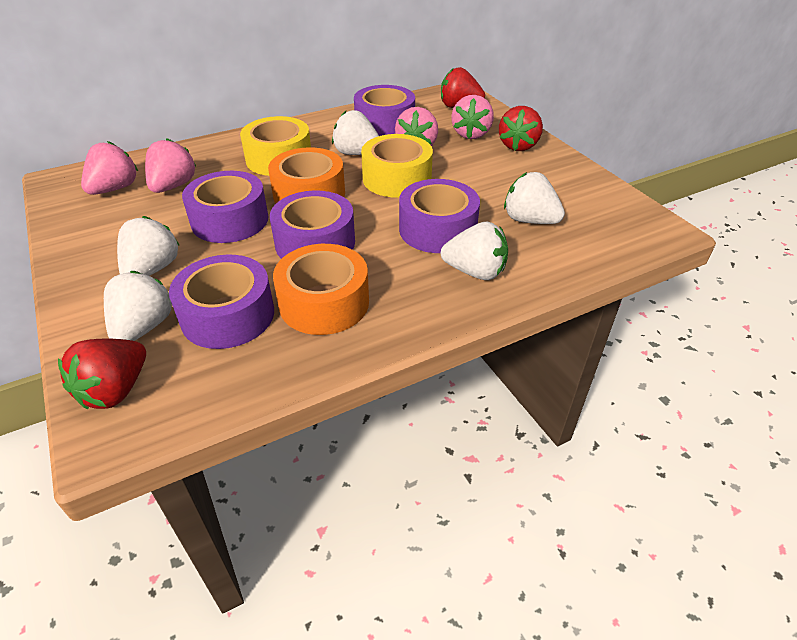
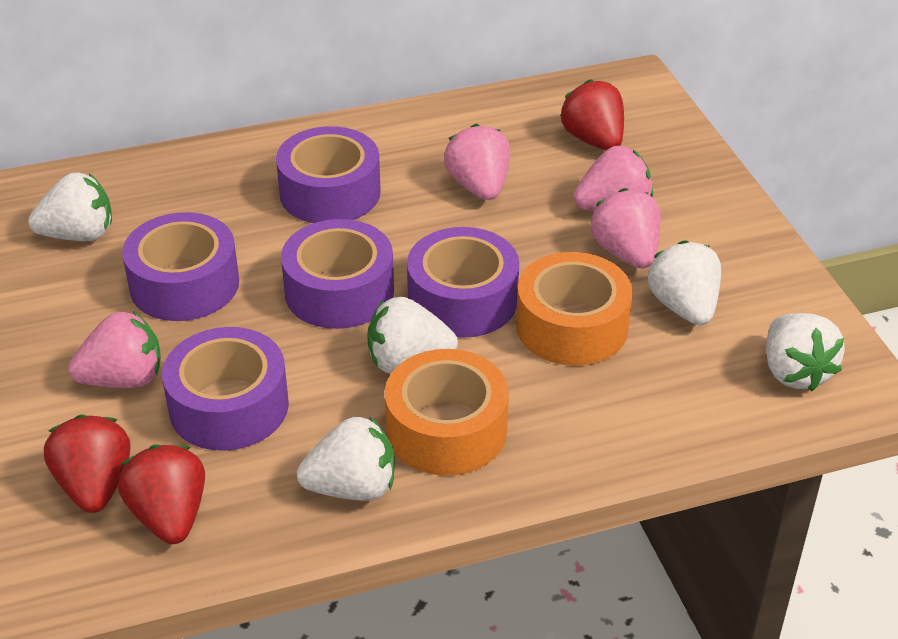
yellow tape: [240,116,311,176] [361,134,433,198] = 2 -> none = 0

